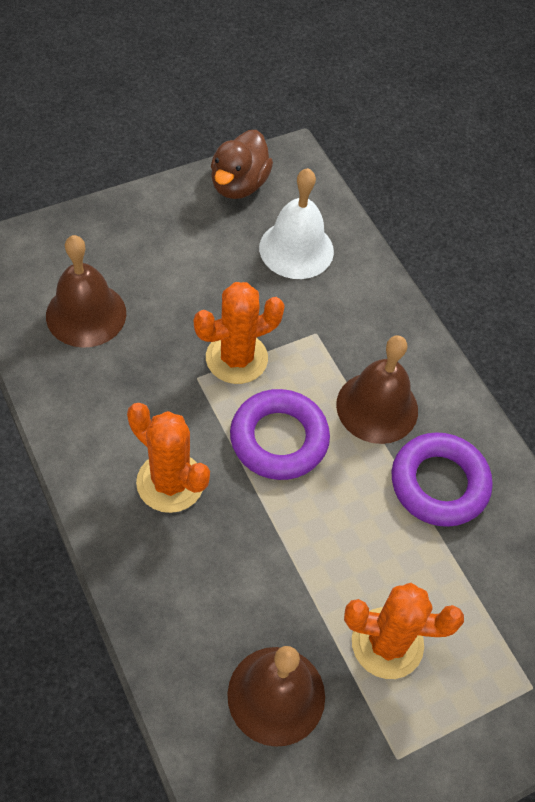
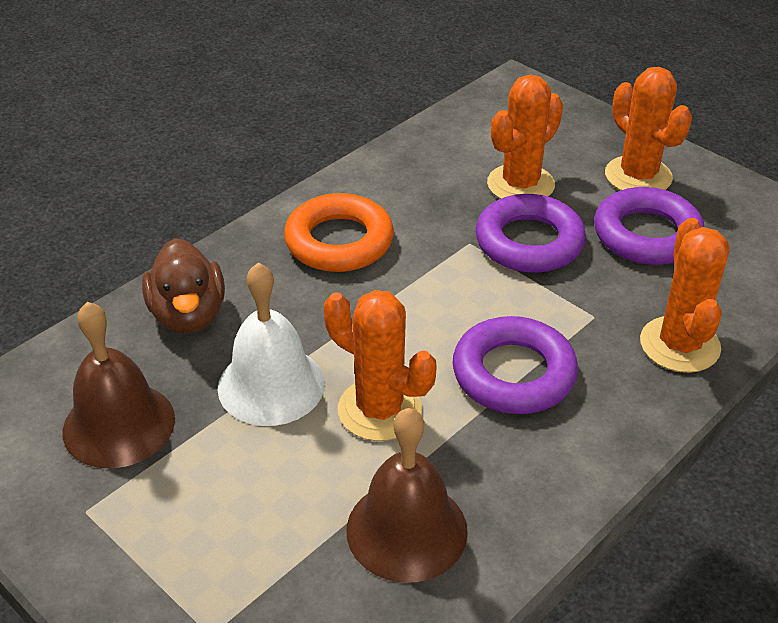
brown bell: [46,235,126,348] [227,646,325,747] [336,336,418,444] = 3 -> [63,302,175,468] [347,408,468,583] = 2
orange cactus: [127,403,210,513] [194,282,285,384] [344,583,464,679] = 3 -> [324,290,437,441] [487,75,563,199] [605,67,692,190] [640,218,730,373] = 4
orange ring: none = 0 -> [284,193,394,272] = 1
purple ring: [230,389,330,480] [392,432,492,527] = 2 -> [452,316,578,414] [476,194,586,273] [594,187,704,265] = 3

